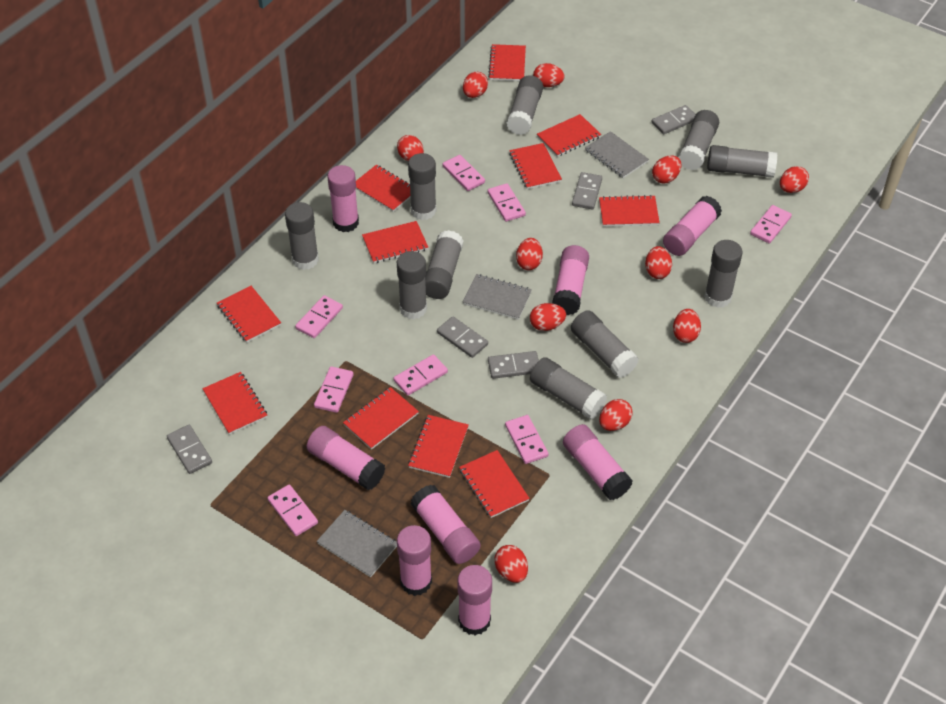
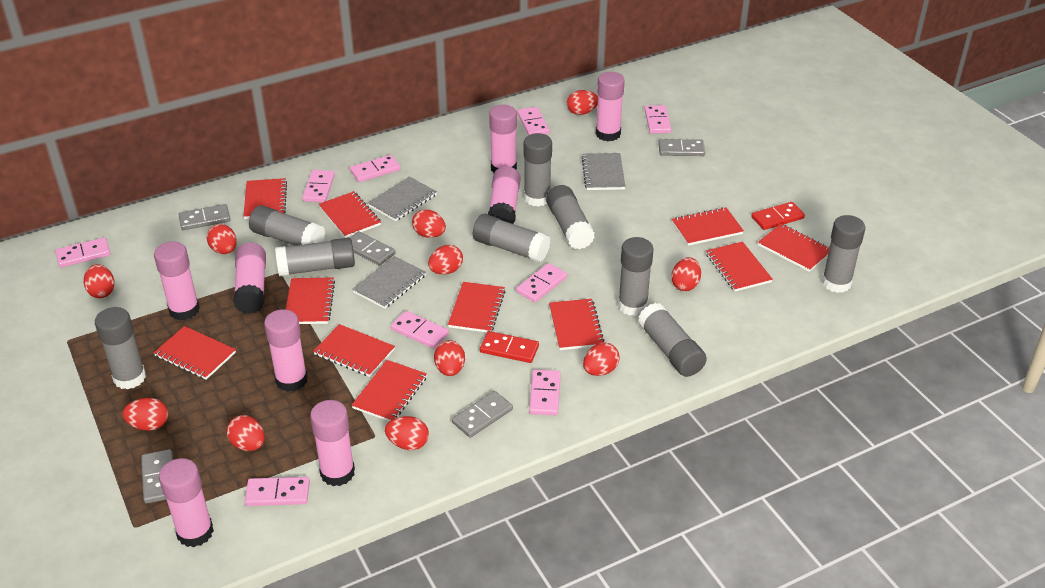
grey glue stick: [285,202,319,270] [397,251,427,319] [408,153,436,220] [425,230,464,299] [506,75,543,135] [530,357,607,419] [571,310,639,378] [679,110,719,170] [704,240,742,308] [707,145,777,178] = 10 -> [95,307,146,390] [249,205,325,246] [275,238,355,277] [473,214,550,262] [524,133,552,207] [546,185,595,250] [618,237,654,316] [638,303,707,377] [822,215,865,293] = 9
pink domino: [268,484,318,536] [295,295,343,338] [314,366,354,413] [394,354,448,396] [442,155,485,191] [488,183,526,222] [505,415,548,464] [750,205,792,243] = 8 -> [55,237,110,268] [244,477,310,506] [302,170,335,202] [350,155,400,182] [391,311,449,349] [516,263,567,302] [517,107,550,135] [529,370,561,415] [644,105,671,134] = 9
red domino: none = 0 -> [480,331,539,363] [751,202,805,230] = 2

